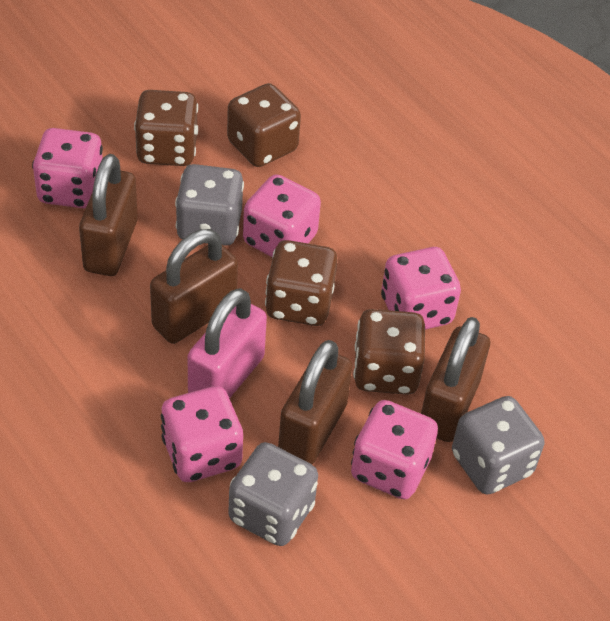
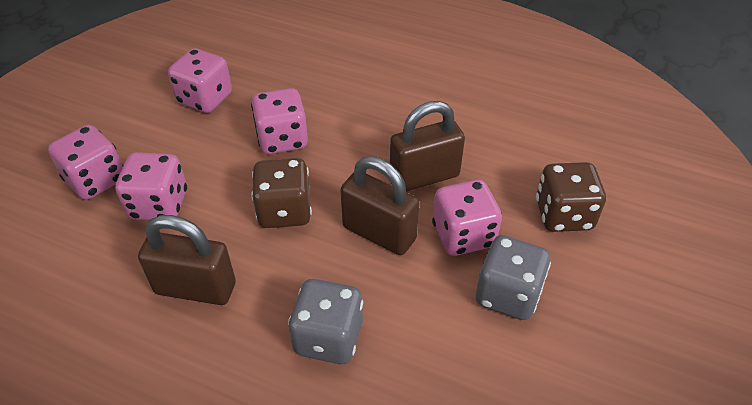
brown dice: [134,90,198,166] [227,83,301,167] [265,240,338,326] [353,309,425,395] = 4 -> [251,158,312,228] [536,162,606,232] = 2
brown padlock: [79,154,138,276] [150,229,238,344] [278,340,353,464] [421,317,490,442] = 4 -> [138,215,236,305] [340,156,419,255] [390,101,465,192] = 3
grey dice: [175,164,244,246] [228,442,318,546] [452,396,545,494] = 3 -> [288,279,363,364] [476,235,551,320] = 2
pink padlock: [188,288,267,399] = 1 -> none = 0

